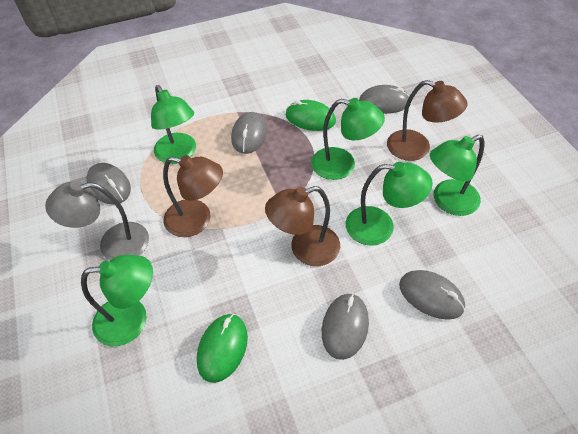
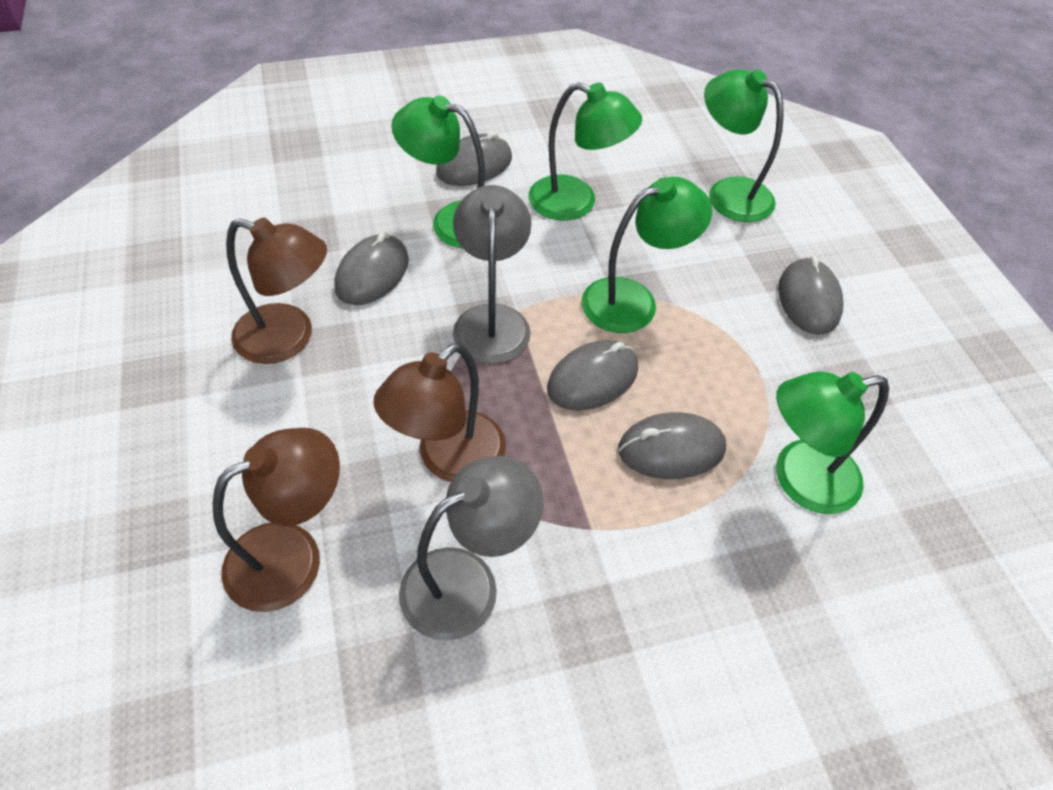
green mouse: [197,314,248,383] [286,100,336,131] = 2 -> none = 0
grey lamp: [45,181,149,260] = 1 -> [399,456,544,641] [453,185,531,364] = 2

